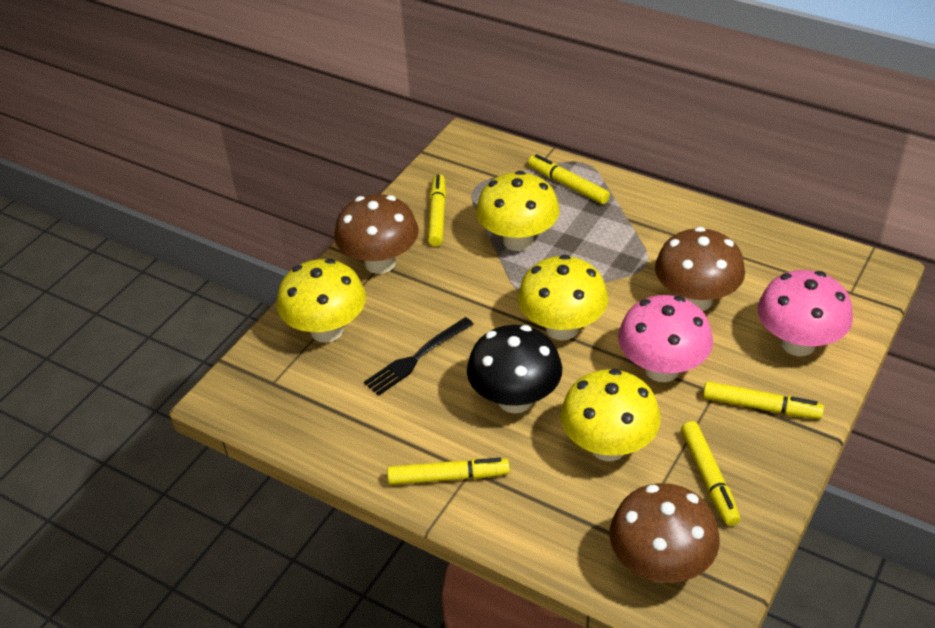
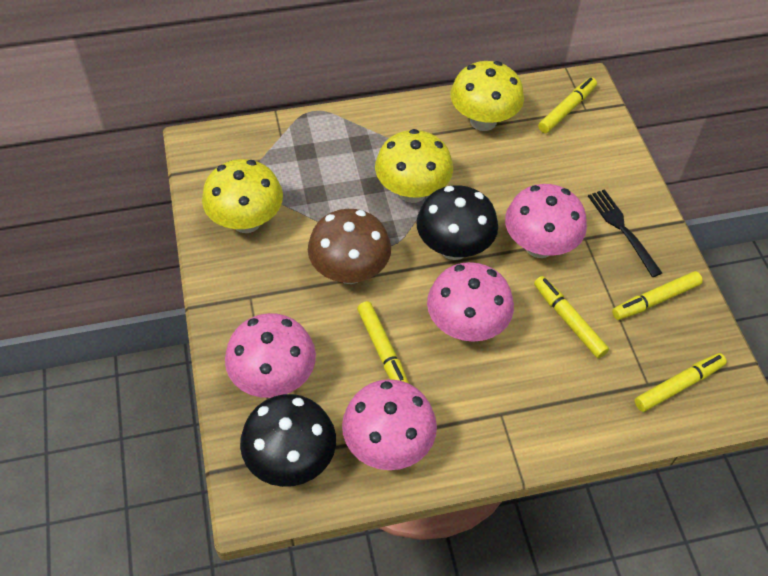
black mushroom: [467,325,562,413] = 1 -> [240,394,336,487] [416,185,498,260] = 2
brown mushroom: [334,194,419,274] [609,483,720,583] [655,227,745,311] = 3 -> [308,209,391,284] = 1
pink mushroom: [618,295,713,382] [758,270,853,356] = 2 -> [225,313,316,398] [342,379,437,470] [427,262,514,342] [505,184,587,258] = 4
yellow mushroom: [277,259,366,343] [476,171,560,251] [518,255,608,341] [560,369,661,461] = 4 -> [202,159,283,233] [375,129,453,203] [451,61,524,131] = 3

